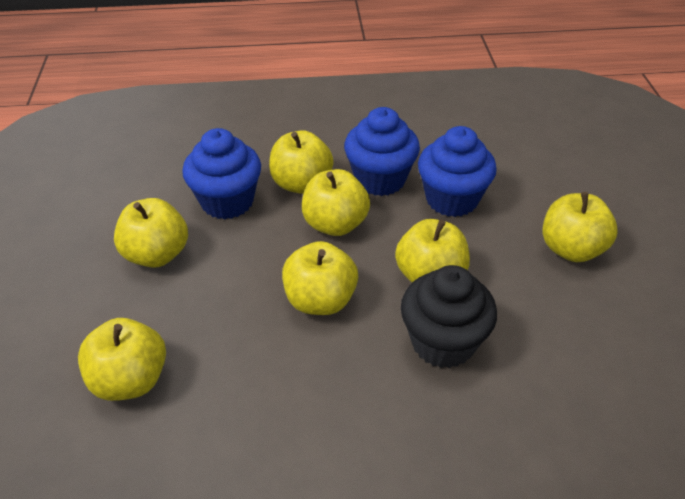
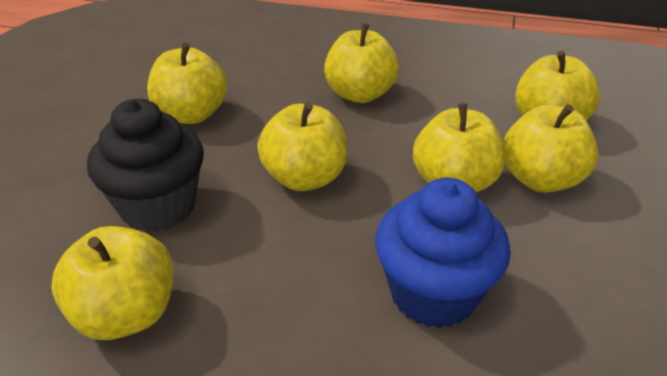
blue cupcake: [182,128,261,219] [344,107,420,196] [418,126,497,217] = 3 -> [375,178,510,328] = 1

